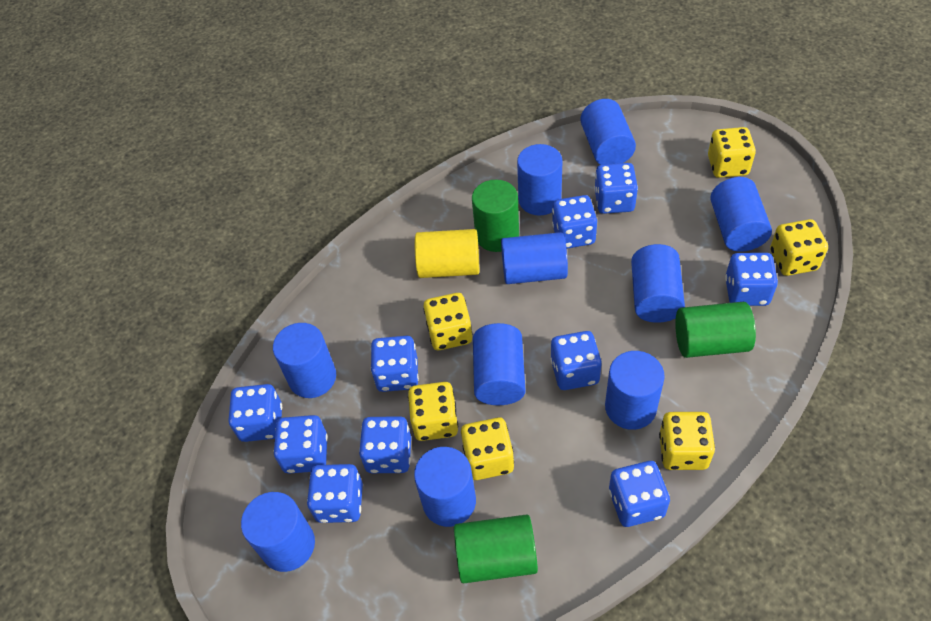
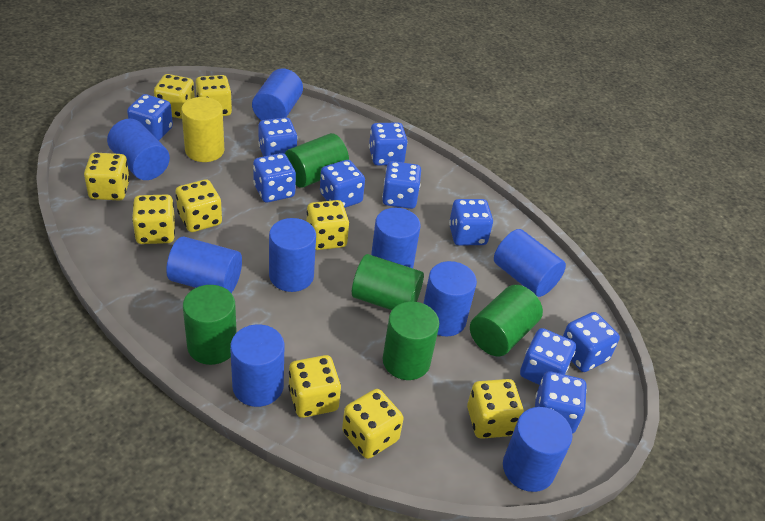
blue cylinder: [241,492,315,572] [273,323,336,398] [414,447,476,527] [473,323,526,405] [501,232,568,284] [517,144,562,216] [580,99,636,165] [605,351,665,430] [631,244,685,323] [710,177,772,252] = 10 -> [107,119,170,180] [166,237,242,293] [230,324,284,407] [252,68,303,121] [269,218,316,292] [371,208,421,268] [423,261,477,336] [494,229,566,297] [503,407,573,492] = 9
green cylinder: [454,514,538,584] [472,180,519,252] [675,302,756,358] = 3 -> [183,285,237,365] [285,133,349,188] [352,254,424,310] [383,302,439,380] [470,285,543,356] = 5
yellow dice: [408,382,458,441] [423,293,472,350] [461,417,514,480] [659,412,715,470] [708,127,756,178] [770,219,828,276] = 6 -> [84,153,130,200] [132,195,175,244] [154,74,195,119] [175,179,222,232] [196,75,232,116] [288,355,341,418] [307,200,349,250] [342,389,404,459] [467,379,524,439] = 9

